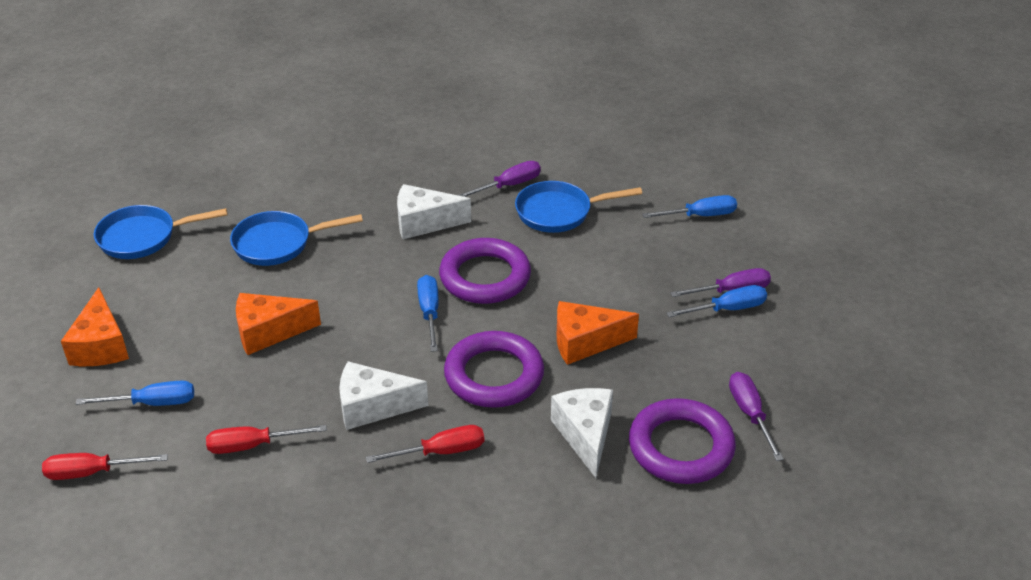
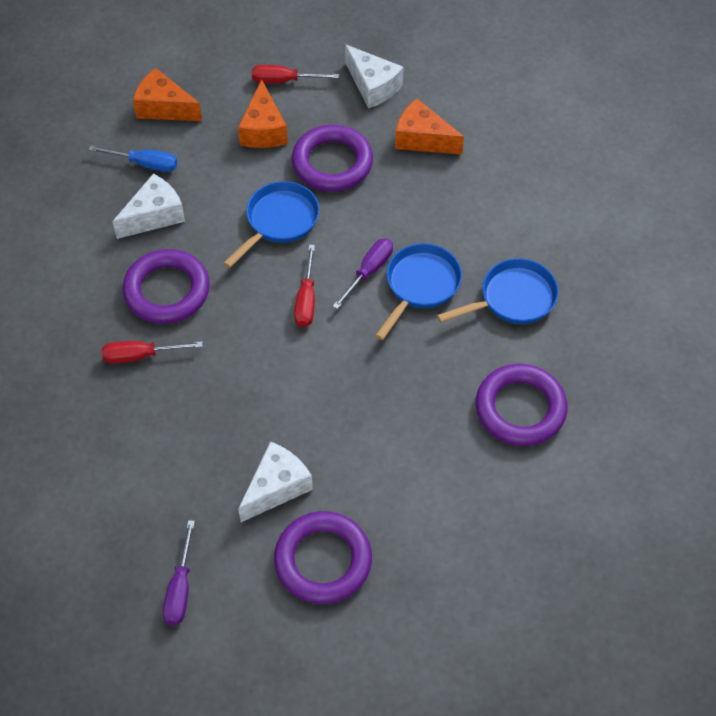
blue screwdriver: [76,381,194,406] [417,275,439,352] [642,195,737,218] [667,285,767,317] = 4 -> [88,146,177,172] = 1
purple ring: [439,238,531,304] [444,331,544,408] [629,398,736,484] = 3 -> [123,249,210,324] [274,511,372,604] [292,125,373,191] [476,364,567,446] = 4
purple screwdriver: [458,161,541,197] [671,268,771,297] [729,372,784,461] = 3 -> [163,520,195,625] [333,238,393,309] = 2

